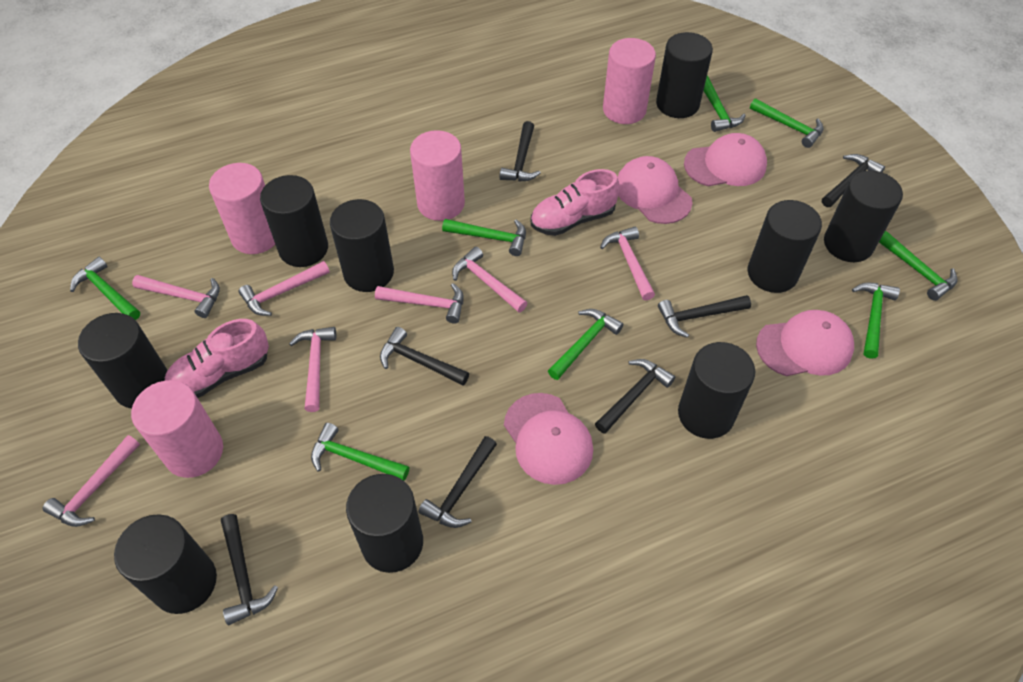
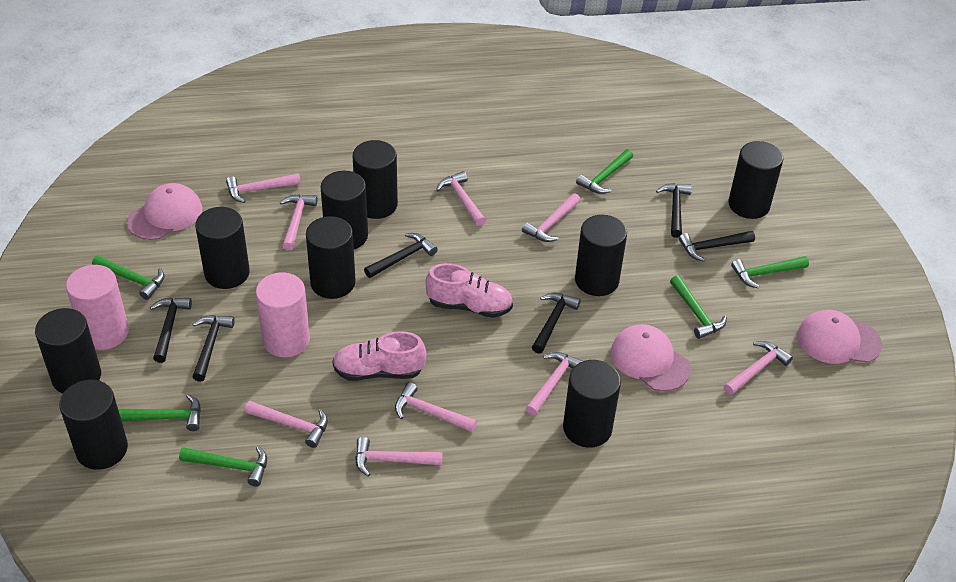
black hammer: [221,514,278,625] [380,327,469,385] [419,436,497,528] [500,121,541,182] [595,359,675,434] [658,295,751,338] [822,154,885,207] = 7 -> [150,298,192,363] [192,315,235,382] [364,233,438,278] [532,293,581,354] [656,183,692,238] [679,231,755,262] = 6
green hammer: [70,257,140,320] [311,423,409,481] [442,219,526,256] [548,309,623,380] [703,75,746,132] [750,98,824,148] [852,282,900,359] [879,231,957,301] = 8 -> [92,255,164,300] [118,394,201,431] [179,446,267,487] [576,149,633,194] [670,275,727,339] [731,256,809,288] = 6
pink cap: [504,393,593,485] [617,156,693,224] [684,133,767,186] [756,310,854,376] = 4 -> [127,183,202,240] [611,324,691,391] [797,310,882,364] = 3
pink cylinder: [131,380,223,478] [209,163,275,254] [410,130,465,221] [603,38,656,124] = 4 -> [66,265,129,350] [256,272,310,357] = 2
pink hammer: [43,435,140,527] [132,275,220,318] [239,261,330,316] [289,327,336,412] [375,283,464,324] [452,247,527,312] [600,227,655,300] = 7 -> [226,173,301,203] [245,401,328,448] [280,194,317,251] [355,437,443,477] [395,382,477,432] [436,171,486,226] [522,193,580,242] [526,352,583,415] [724,341,793,395] = 9

